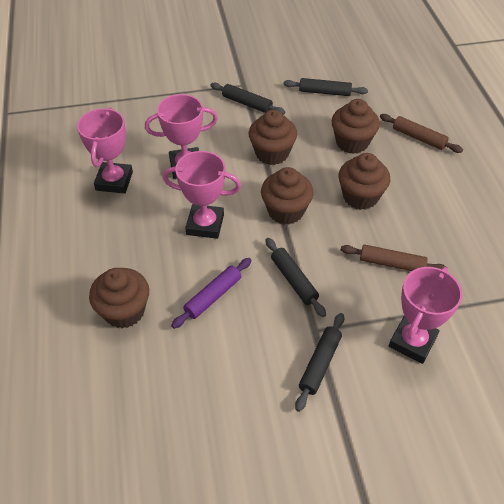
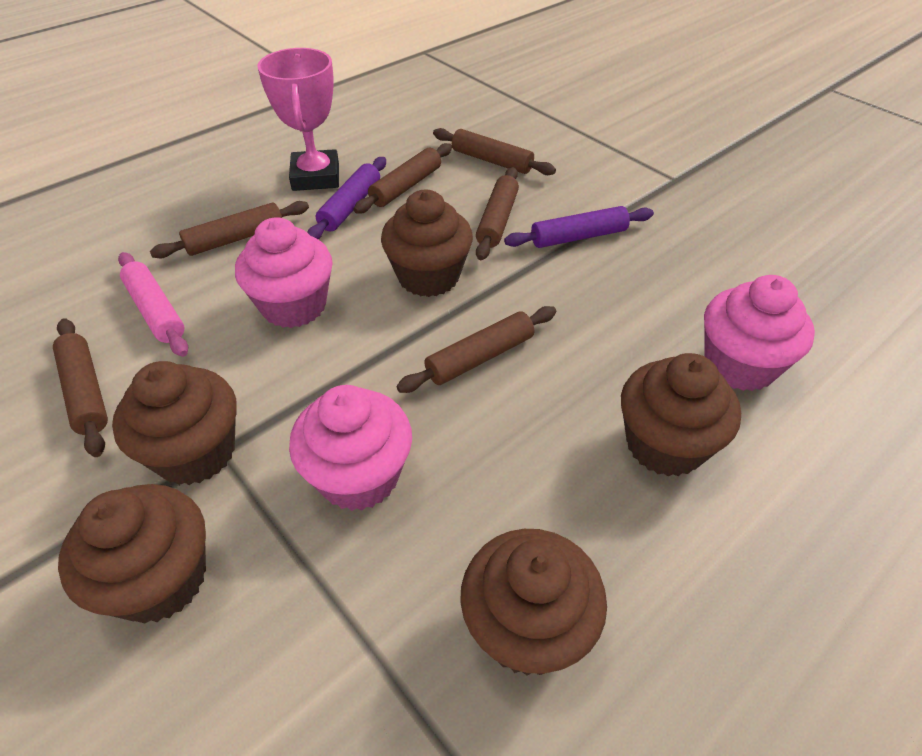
black rolling pin: [210,83,285,115] [265,238,326,317] [283,78,368,96] [295,313,344,412] = 4 -> none = 0
brown rolling pin: [341,244,446,271] [380,114,463,153] = 2 -> [53,318,108,457] [150,201,309,258] [354,143,452,214] [396,306,556,393] [433,128,556,175] [476,167,519,260] = 6
pink cupcake: none = 0 -> [235,217,333,328] [289,385,412,511] [704,275,815,391] = 3
pink rolling pin: none = 0 -> [118,252,188,357] = 1
pink trophy: [77,107,133,193] [145,94,218,179] [163,151,241,239] [389,267,462,364] = 4 -> [257,48,339,191] = 1
purple rolling pin: [171,258,252,329] = 1 -> [307,157,386,239] [504,206,654,248] = 2

